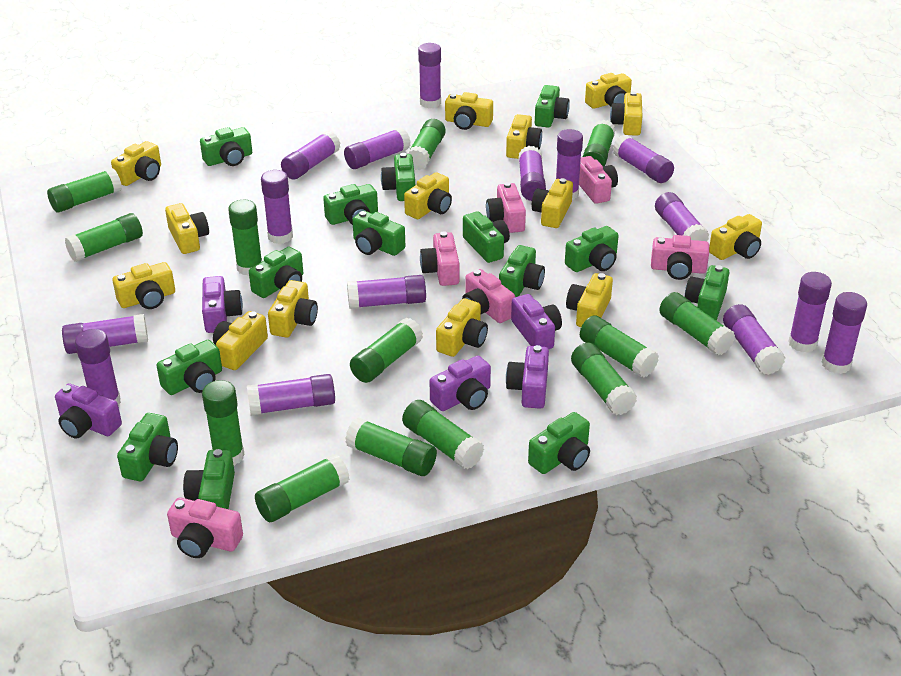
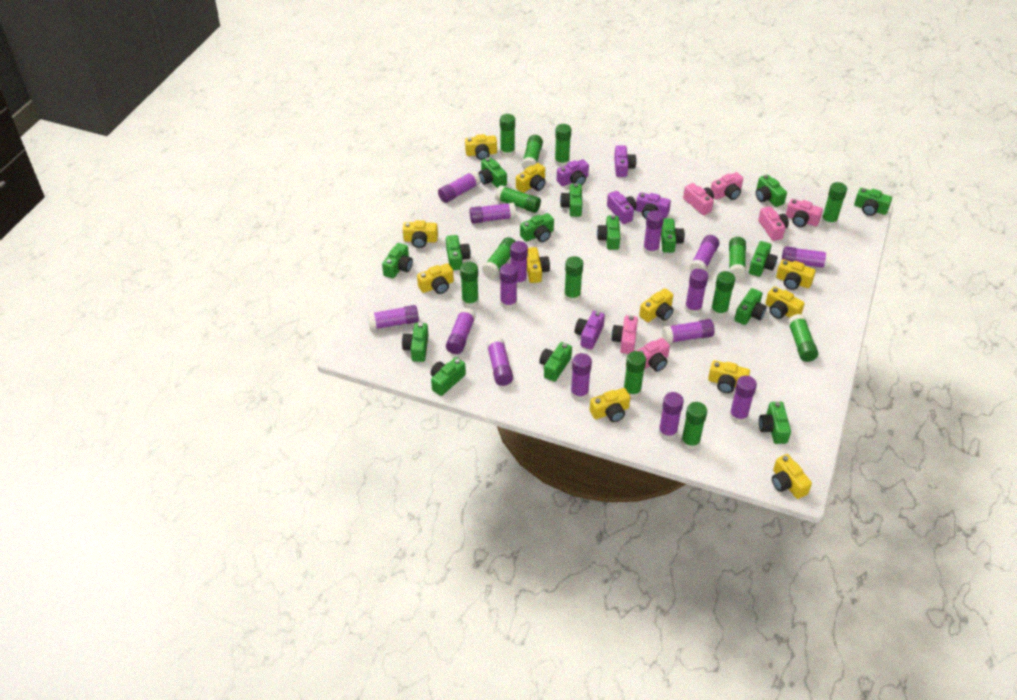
green camera: [117,413,178,481] [156,340,222,395] [183,449,235,509] [200,127,252,166] [249,247,303,298] [323,184,378,225] [352,211,405,256] [381,153,415,201] [463,211,510,263] [499,245,545,297] [528,412,590,474] [535,85,570,128] [565,226,619,272] [685,265,729,320] = 14 -> [382,243,413,278] [402,323,428,362] [431,357,466,396] [446,235,471,270] [478,157,507,188] [520,213,554,242] [539,342,572,382] [560,183,582,217] [597,215,620,250] [661,218,685,253] [734,288,767,325] [749,241,778,277] [756,174,787,207] [759,402,791,444] [854,188,892,216] = 15
yellow camera: [111,141,161,186] [112,262,175,309] [165,203,209,254] [213,311,268,370] [268,280,318,338] [404,172,452,219] [436,298,488,357] [445,92,493,130] [506,114,542,159] [532,178,573,228] [566,273,613,327] [585,73,632,109] [610,91,643,136] [709,214,762,260] = 14 -> [403,220,438,248] [417,263,454,294] [465,134,497,160] [516,163,546,193] [527,247,550,283] [590,388,630,422] [639,288,673,322] [708,360,750,393] [765,286,805,319] [772,454,812,499] [776,259,816,290] = 11

